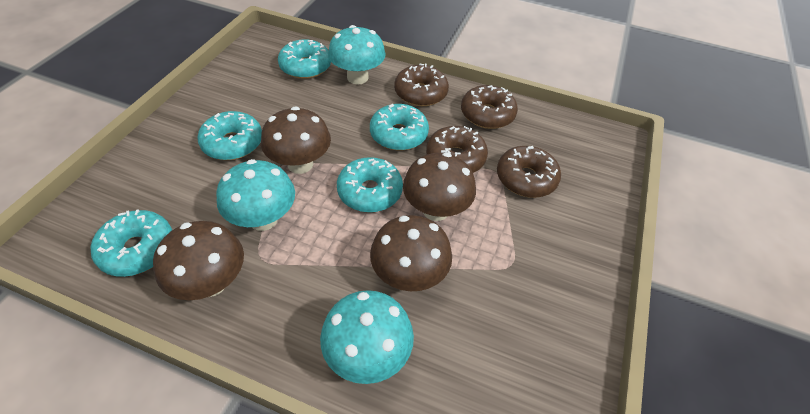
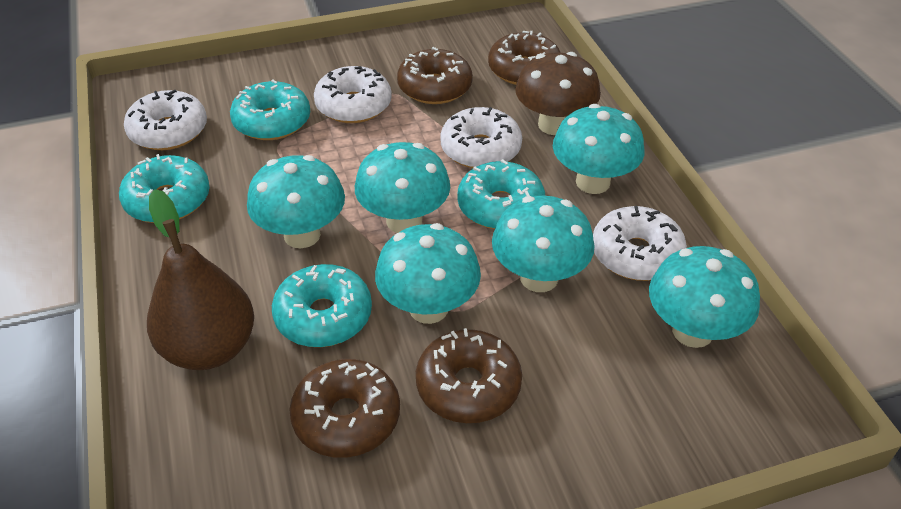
brown mushroom: [153,221,244,300] [261,106,331,174] [370,215,452,291] [403,152,476,221] = 4 -> [515,52,601,135] = 1
brown pear: none = 0 -> [147,189,254,370] = 1
turquoise donut: [91,209,172,277] [198,111,262,160] [278,39,331,79] [337,157,403,212] [370,104,429,150] = 5 -> [119,154,210,223] [230,79,310,140] [272,264,372,347] [457,159,545,229] = 4
turquoise mushroom: [216,159,295,231] [320,290,414,384] [328,25,386,85] = 3 -> [247,155,345,248] [355,142,450,233] [375,223,481,324] [492,196,595,292] [553,104,644,194] [649,246,760,348] = 6
white donut: none = 0 -> [124,90,207,150] [314,66,392,123] [440,107,522,168] [593,206,687,281] = 4

